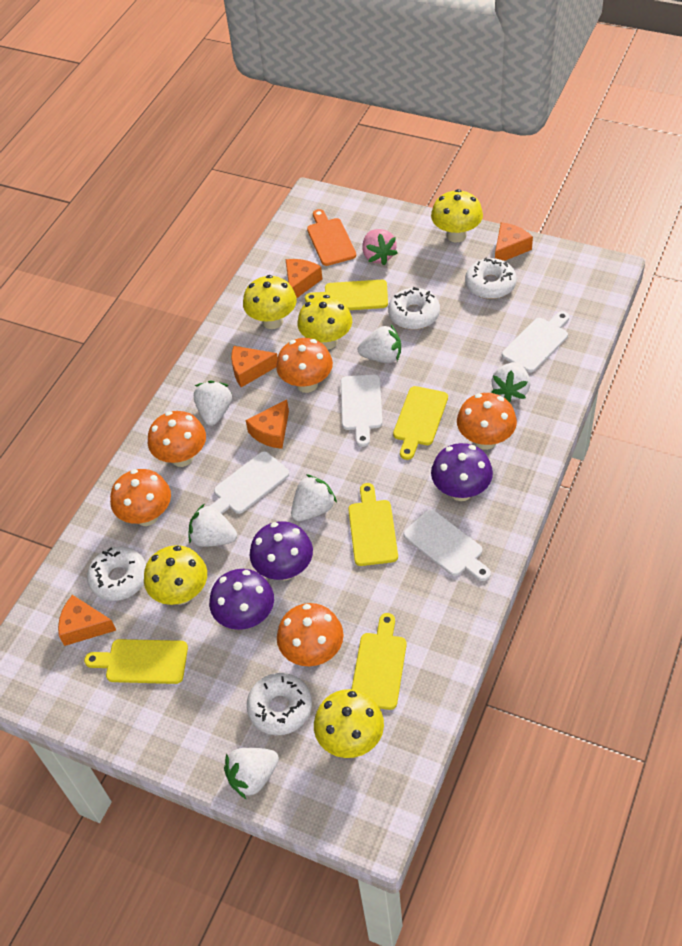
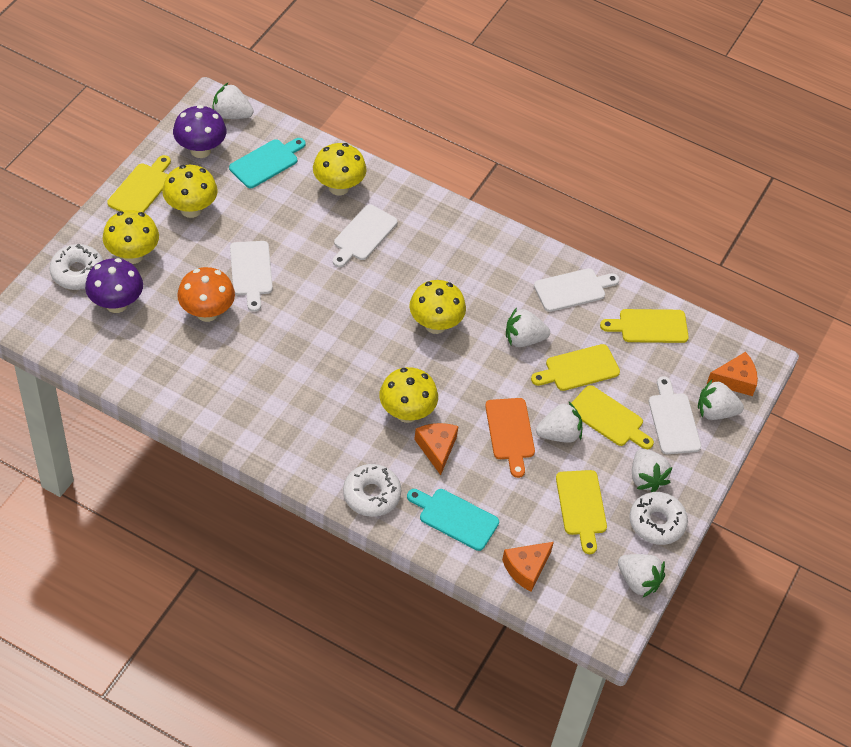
orange cheese: [58,595,116,646] [231,346,278,387] [246,399,289,449] [285,259,322,298] [495,222,533,261] = 5 -> [414,423,459,475] [502,542,554,592] [707,352,758,396] = 3
orange mushroom: [110,469,171,526] [148,411,206,467] [276,338,333,393] [277,603,343,666] [457,393,517,450] = 5 -> [177,267,235,322] = 1
pink strawberry: [363,229,398,265] = 1 -> none = 0
purple mushroom: [209,569,274,630] [250,521,313,581] [431,443,493,501] = 3 -> [85,258,143,313] [173,105,226,158] = 2
turquoise cutting board: none = 0 -> [229,138,305,188] [407,489,499,551] = 2
white donut: [87,547,146,601] [247,673,312,735] [388,287,440,330] [465,257,517,299] = 4 -> [50,243,103,290] [343,464,402,517] [629,492,688,545] = 3

